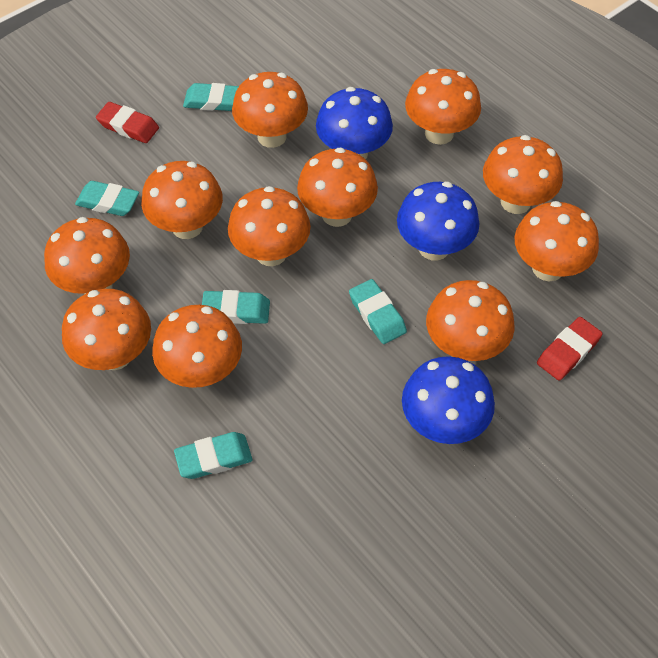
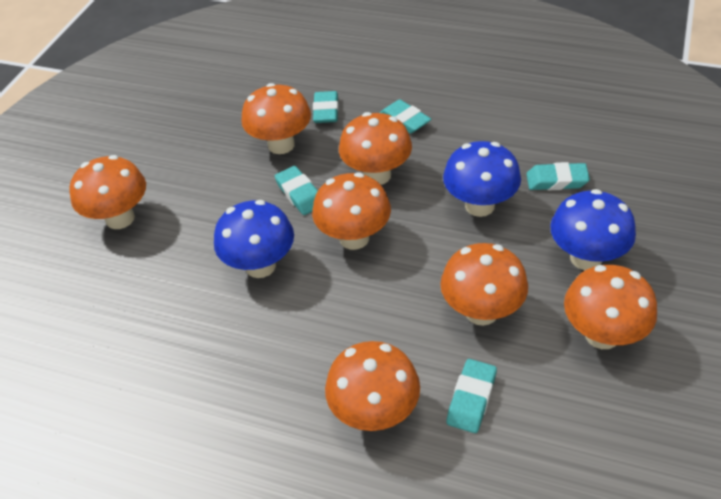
orange mushroom: [44,217,130,294] [62,289,151,370] [141,161,223,239] [152,305,242,388] [228,186,311,266] [232,72,308,148] [297,147,378,227] [405,69,481,145] [426,280,515,361] [483,135,563,214] [514,201,599,281] = 11 -> [69,155,146,229] [241,83,311,154] [312,172,391,250] [325,341,420,431] [339,112,412,185] [440,243,528,326] [564,265,657,349] = 7
red eraser: [96,102,159,143] [537,317,603,381] = 2 -> none = 0

